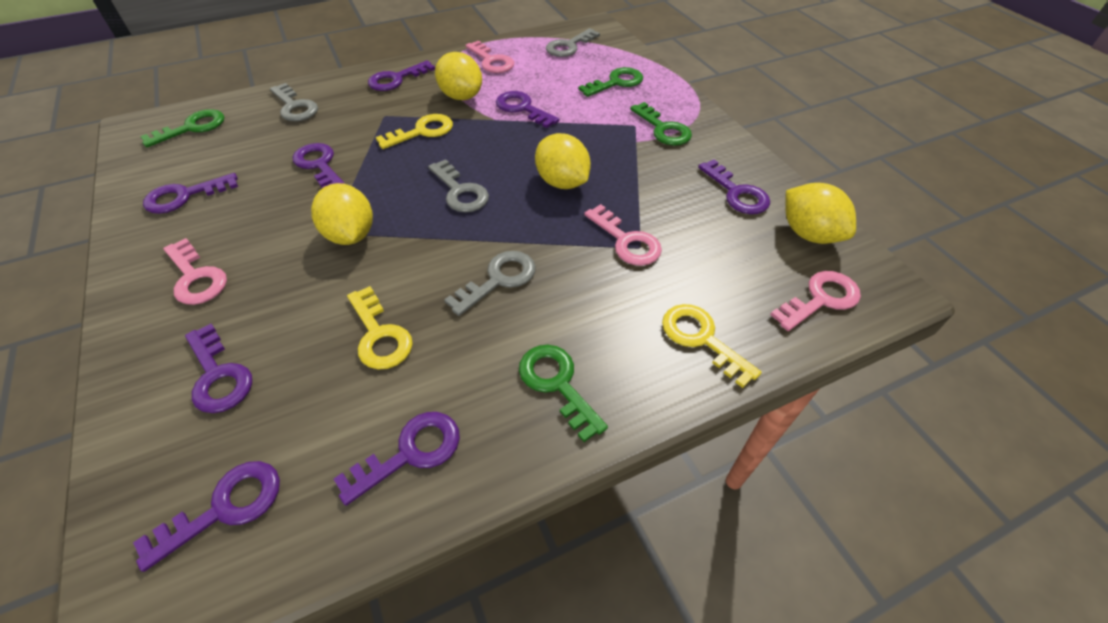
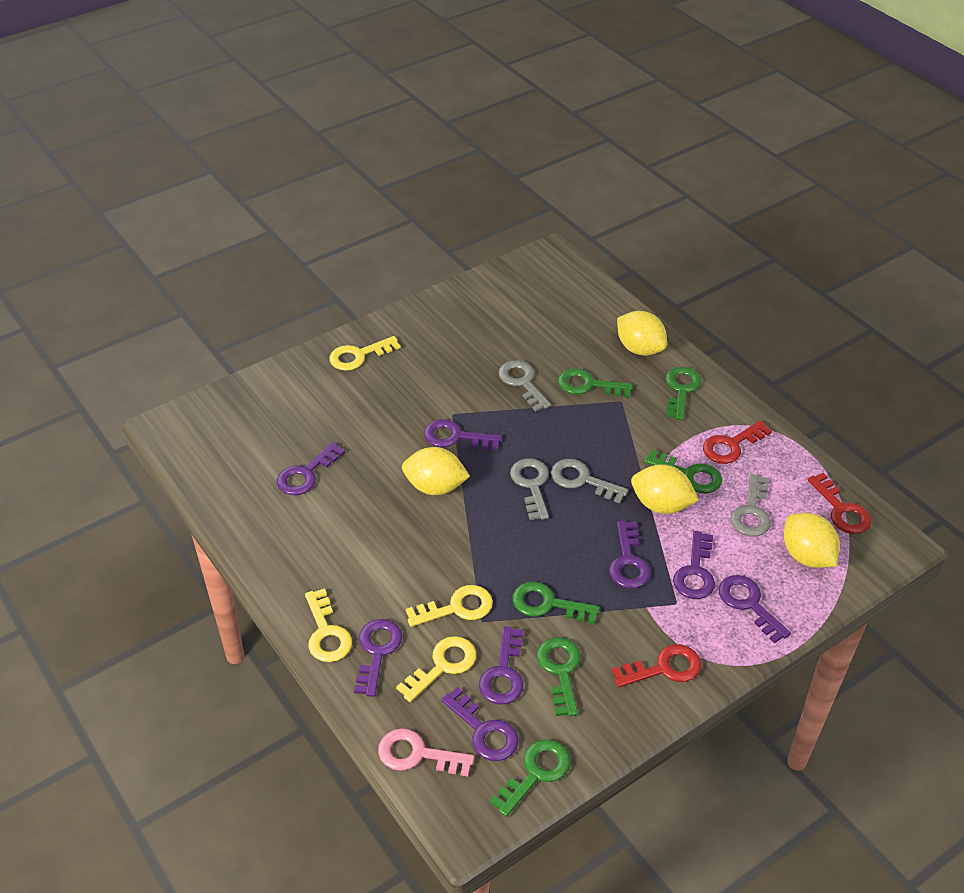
green key: [140,109,224,147] [519,345,608,442] [578,67,643,97] [630,102,692,146] = 4 -> [490,739,571,817] [512,581,600,624] [536,637,581,716] [558,368,633,398] [644,449,722,493] [665,367,702,420] = 6
pink key: [163,238,227,305] [466,41,514,73] [584,204,662,266] [770,271,861,331] = 4 -> [378,728,474,777] = 1
red key: none = 0 -> [612,644,701,687] [703,420,772,464] [807,473,871,534] = 3
yellow key: [347,286,413,370] [376,114,453,149] [662,304,762,388] = 3 -> [305,588,352,662] [329,336,401,371] [396,636,476,702] [406,585,493,627] = 4

